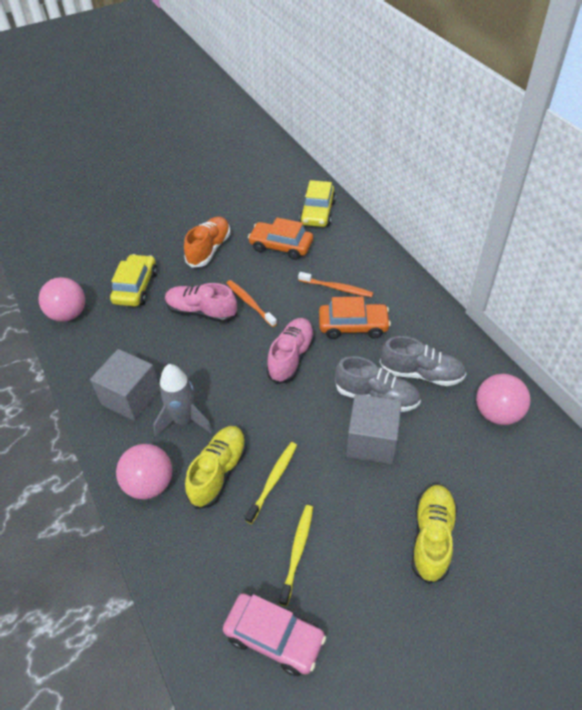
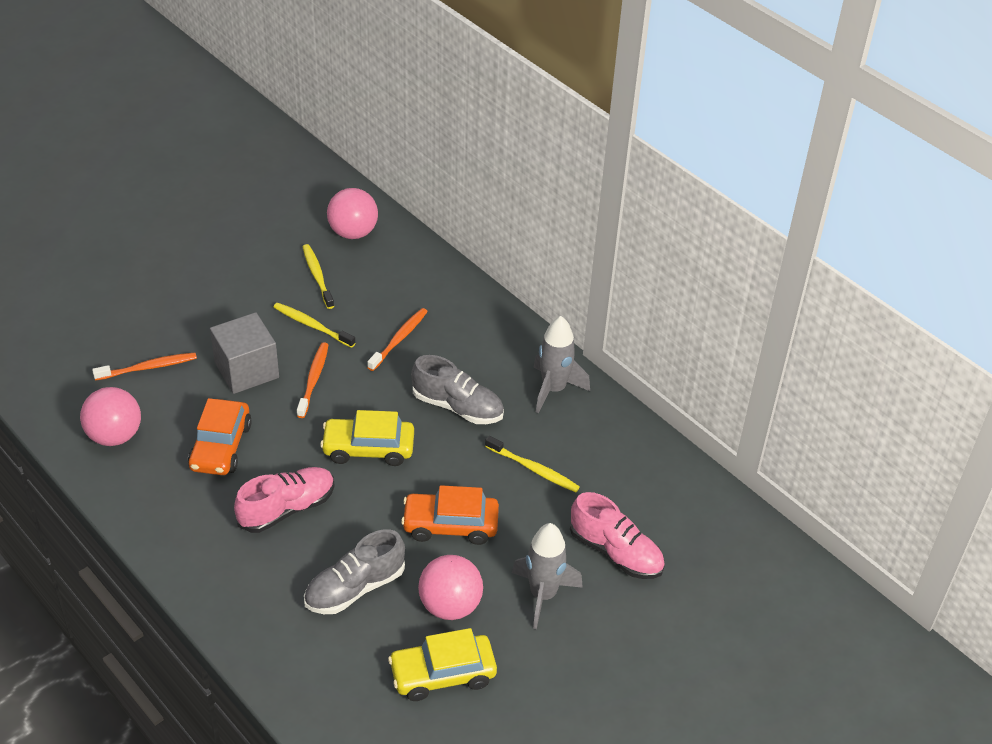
grey cube: [90,349,160,421] [346,394,402,464] = 2 -> [210,312,279,394] = 1
grey rocket: [153,364,213,436] = 1 -> [512,523,583,629] [533,316,590,413] = 2
orange shoe: [184,217,230,268] = 1 -> none = 0
orange toothbrush: [227,280,277,327] [298,272,373,297] = 2 -> [92,353,197,381] [297,342,328,418] [367,308,428,371] = 3
pink car: [223,593,326,676] = 1 -> none = 0
yellow shoe: [185,426,247,509] [412,485,457,584] = 2 -> none = 0
yellow toothbrush: [245,442,297,524] [279,505,313,606] = 2 -> [274,303,355,348] [303,244,334,309] [485,436,580,492] = 3

